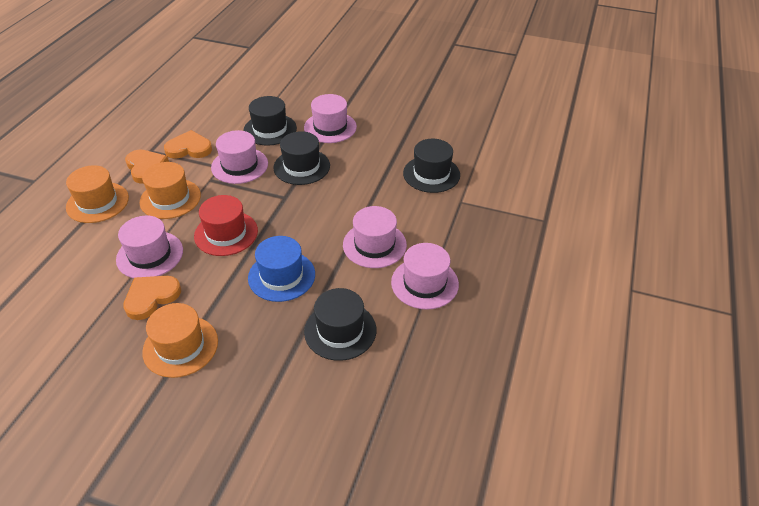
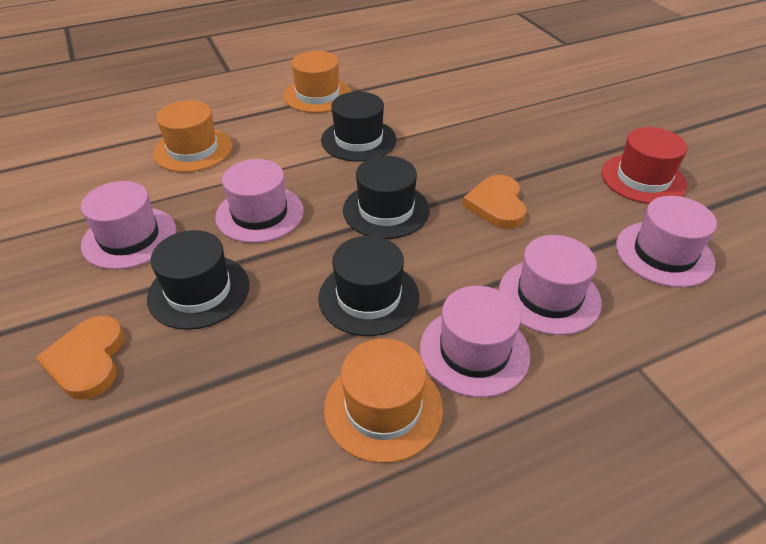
blue hat: [248,236,315,302] = 1 -> none = 0
orange heart: [123,276,181,320] [125,149,169,184] [164,130,212,159] = 3 -> [36,316,124,400] [462,175,526,229] = 2

